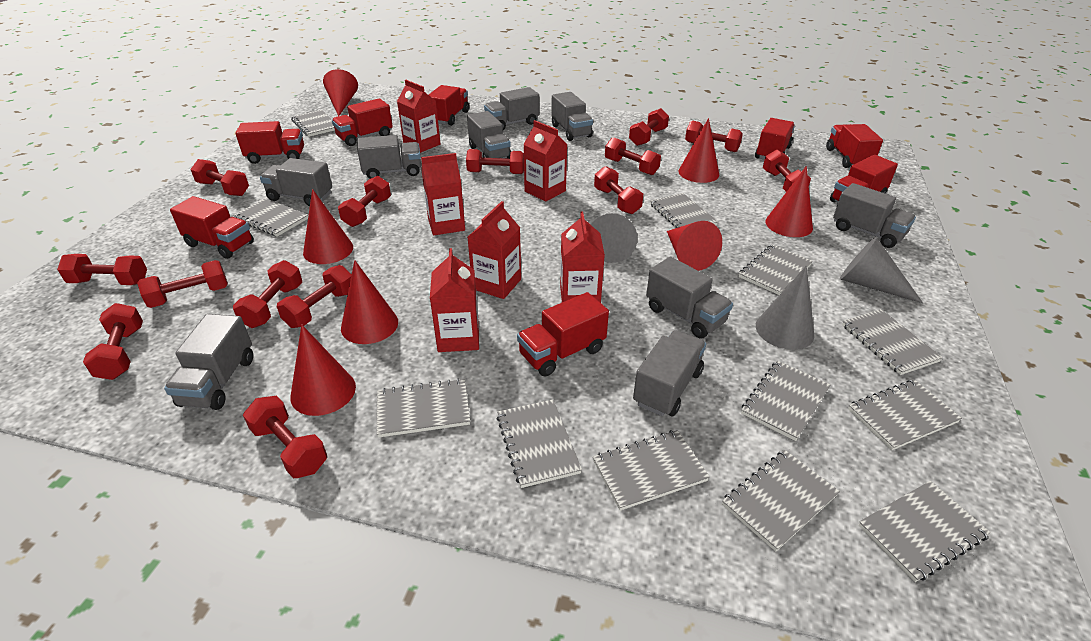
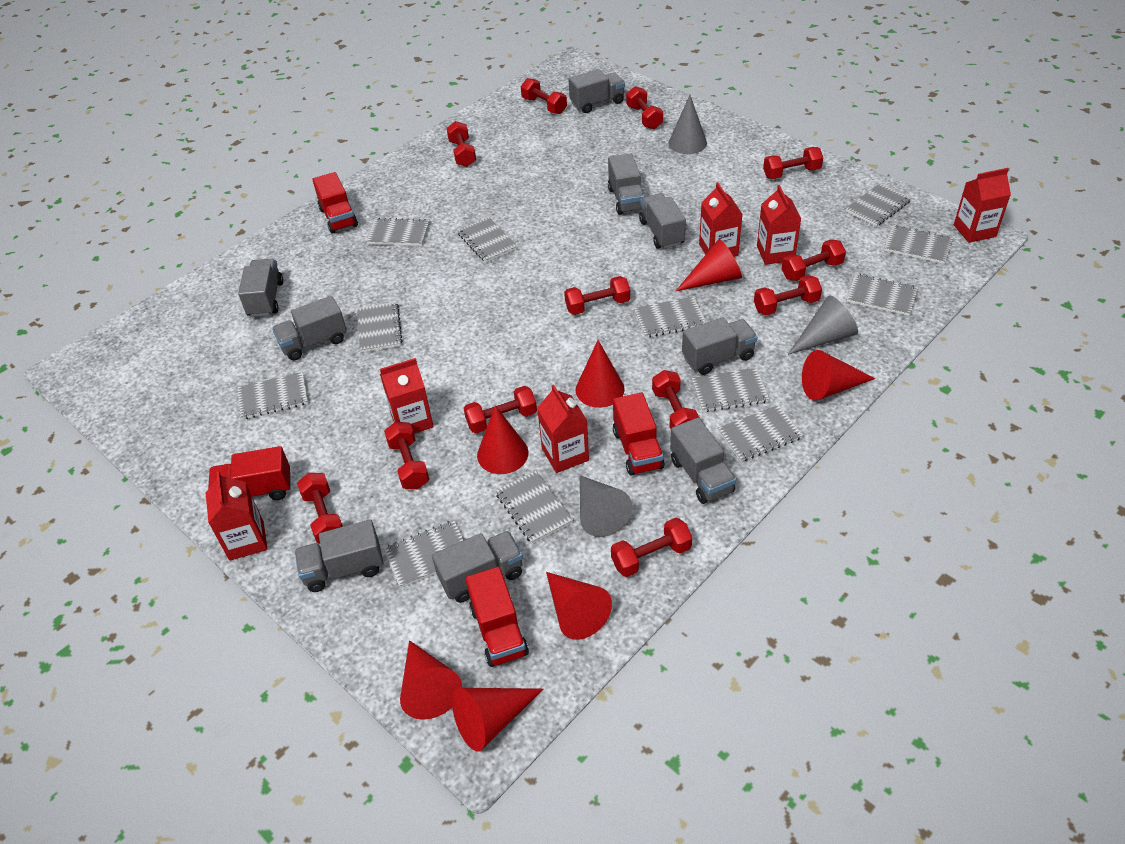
red dumbbell: [57,254,147,285] [83,303,143,380] [137,260,228,308] [190,159,249,196] [233,260,302,328] [243,396,327,478] [277,265,352,328] [338,176,391,227] [466,149,524,174] [594,166,643,214] [605,137,661,175] [629,108,669,146] [685,120,743,152] [763,150,811,192] = 14 -> [297,473,343,544] [384,422,429,489] [447,121,476,167] [464,386,537,433] [521,78,567,114] [564,276,630,315] [611,518,692,577] [626,86,663,129] [652,370,699,429] [754,275,822,315] [763,147,823,179] [781,239,846,281] = 12
red truck: [170,196,254,259] [235,121,304,164] [332,98,393,146] [429,85,469,126] [517,292,609,376] [755,118,795,160] [826,124,883,168] [830,155,898,202] = 8 -> [208,446,291,500] [312,172,358,234] [466,567,529,667] [613,393,665,476] = 4

